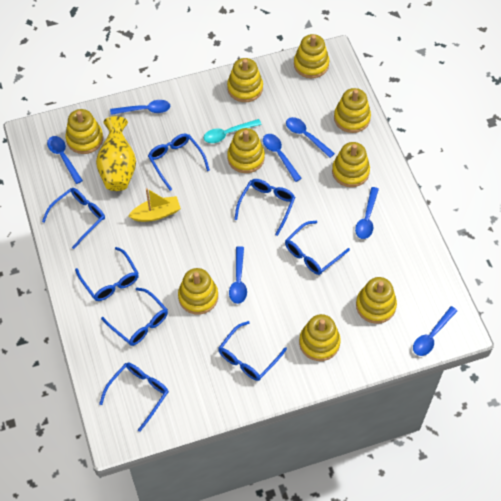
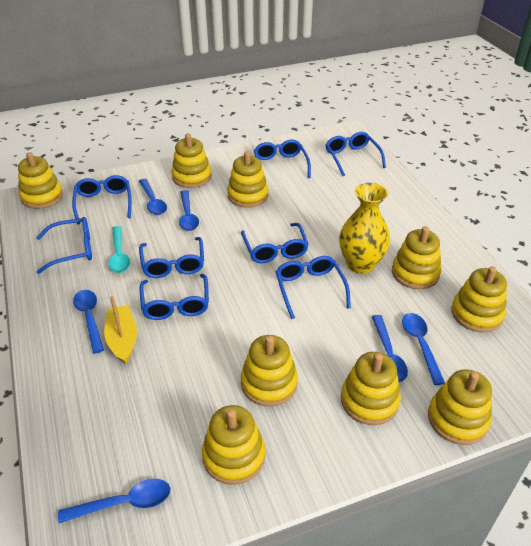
blue spoon: [47,136,83,184] [110,100,170,115] [229,246,247,304] [263,134,302,182] [286,117,335,158] [355,187,379,239] [413,306,457,356] = 7 -> [58,479,171,523] [73,290,104,354] [139,179,167,215] [179,190,199,231] [372,315,408,382] [402,313,445,385] = 6

